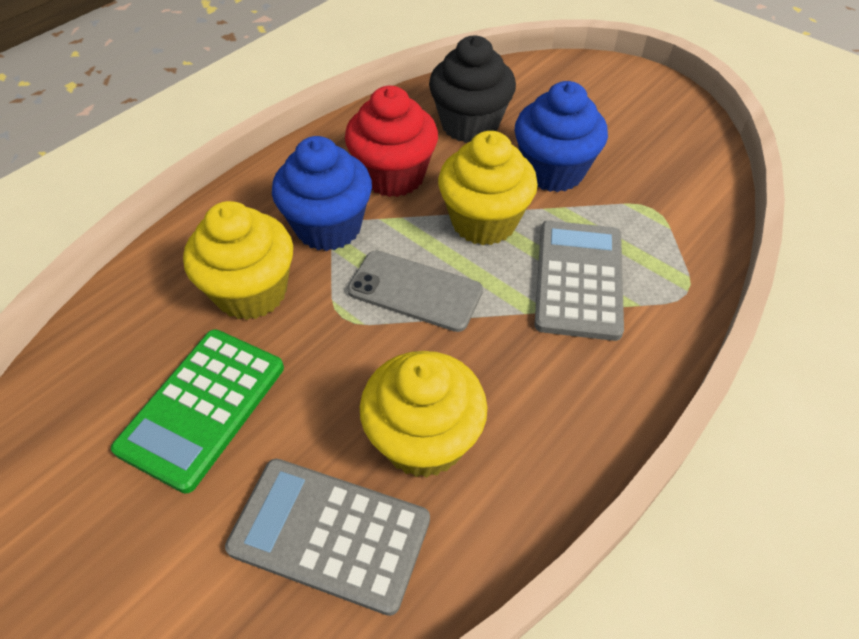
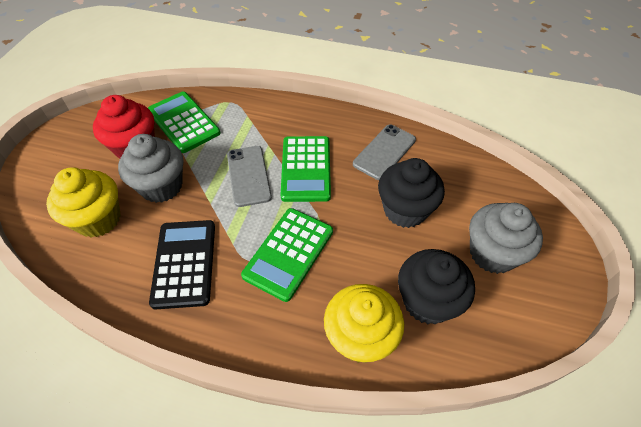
black calculator: none = 0 -> [149,220,215,310] = 1
black cupcake: [429,36,516,143] = 1 -> [378,158,445,228] [398,249,475,325] = 2
blue cupcake: [272,136,372,251] [515,81,608,192] = 2 -> none = 0
green calculator: [111,329,284,494] = 1 -> [148,92,220,153] [241,208,333,302] [280,136,331,202] = 3
grey calculator: [225,459,430,616] [534,221,624,341] = 2 -> none = 0
grey cupcake: none = 0 -> [118,134,183,203] [469,203,543,274] = 2
grey phone: [347,251,483,332] = 1 -> [227,146,272,207] [353,124,416,180] = 2
yellow cupcake: [183,201,293,320] [360,351,487,478] [438,131,538,245] = 3 -> [46,167,121,238] [324,284,404,363] = 2

